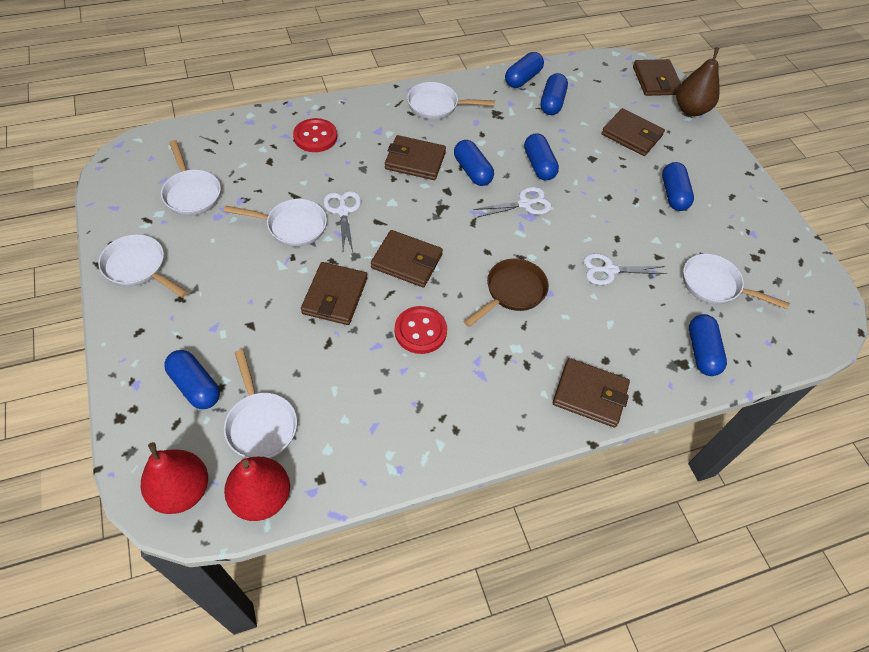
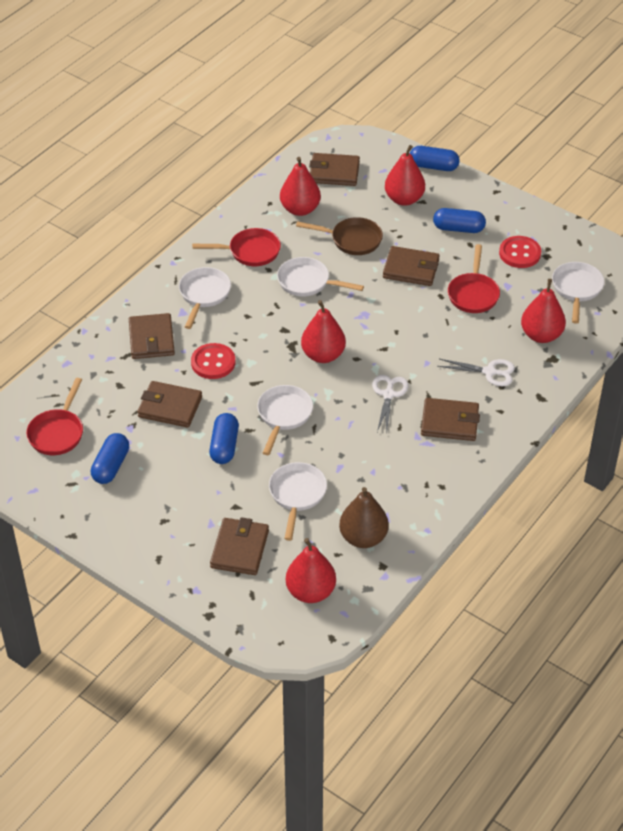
blue capsule: [164,350,220,409] [454,140,494,186] [505,52,544,88] [524,133,559,180] [540,73,568,115] [662,162,694,211] [689,314,727,376] = 7 -> [91,433,129,484] [209,413,239,464] [410,146,460,171] [433,208,486,233] = 4
red pan: none = 0 -> [26,378,83,455] [192,228,281,266] [448,244,500,313] = 3
red pear: [141,442,208,514] [224,457,290,521] = 2 -> [280,157,321,216] [286,538,336,603] [301,300,346,363] [385,145,425,206] [521,279,566,343] = 5
white pan: [98,234,188,298] [161,140,221,216] [224,199,327,247] [224,349,297,458] [407,82,495,120] [683,253,790,309] = 6 -> [179,267,231,329] [257,385,313,455] [269,462,327,541] [277,257,364,297] [552,262,604,324] = 5
white scissors: [323,191,361,252] [473,187,552,218] [583,253,668,285] = 3 -> [372,375,408,433] [437,359,515,386] = 2

